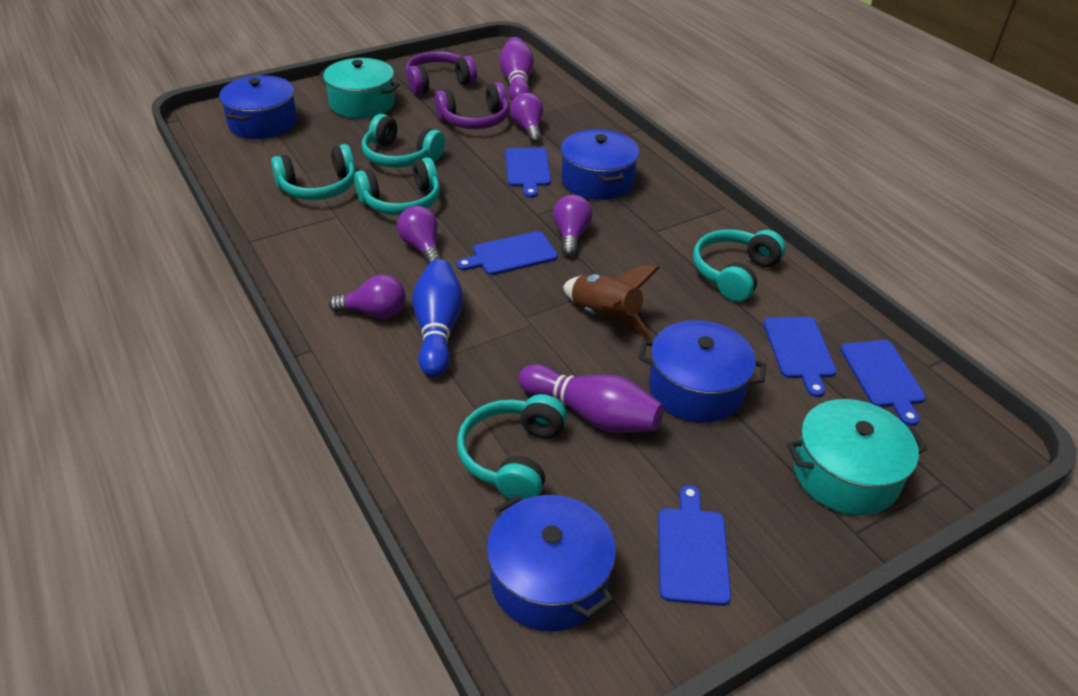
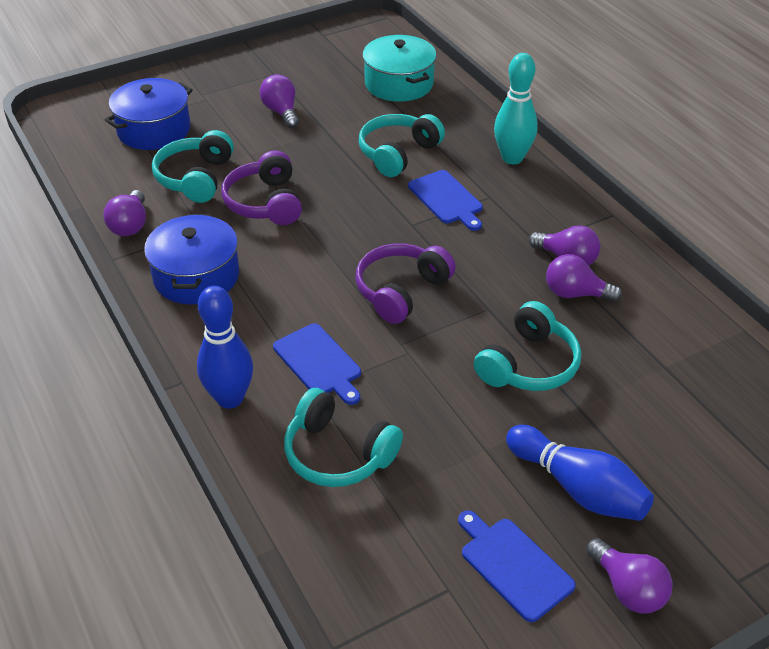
blue bowling pin: [412,259,463,378] = 1 -> [197,286,253,409] [506,425,654,521] = 2
blue cutting board: [457,231,558,275] [505,147,551,198] [658,485,731,606] [763,317,837,397] [840,340,926,426] = 5 -> [273,323,361,405] [408,170,483,231] [458,510,576,622] = 3
blue pot: [219,75,297,139] [487,495,616,632] [561,129,639,200] [638,320,766,423] = 4 -> [105,78,193,150] [144,214,239,304] = 2
brown rocket: [563,265,660,339] = 1 -> none = 0
purple bowling pin: [499,37,534,101] [518,364,664,433] = 2 -> none = 0
purple light bulb: [329,274,406,319] [397,206,442,264] [510,93,543,144] [553,195,592,257] = 4 -> [104,190,146,236] [260,74,299,128] [529,225,601,266] [546,254,622,303] [586,538,673,614] = 5
turquoise bowling pin: none = 0 -> [494,53,538,164] = 1
turquoise headphones: [271,144,356,200] [354,157,440,215] [362,114,445,168] [457,394,567,502] [693,229,786,302] = 5 -> [152,130,234,203] [284,388,403,487] [359,114,445,177] [474,301,581,391] = 4
turquoise pot: [320,58,400,118] [787,399,927,515] = 2 -> [363,35,437,102] = 1

